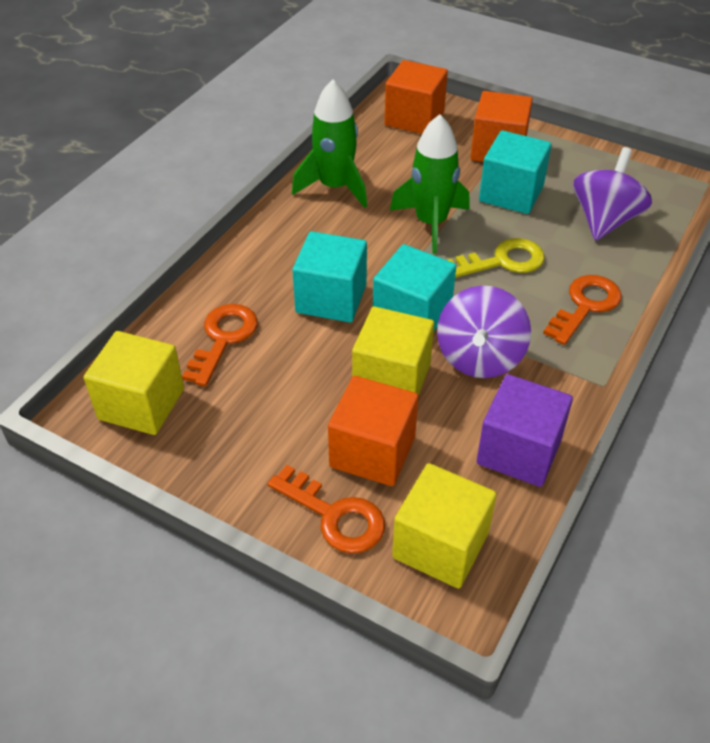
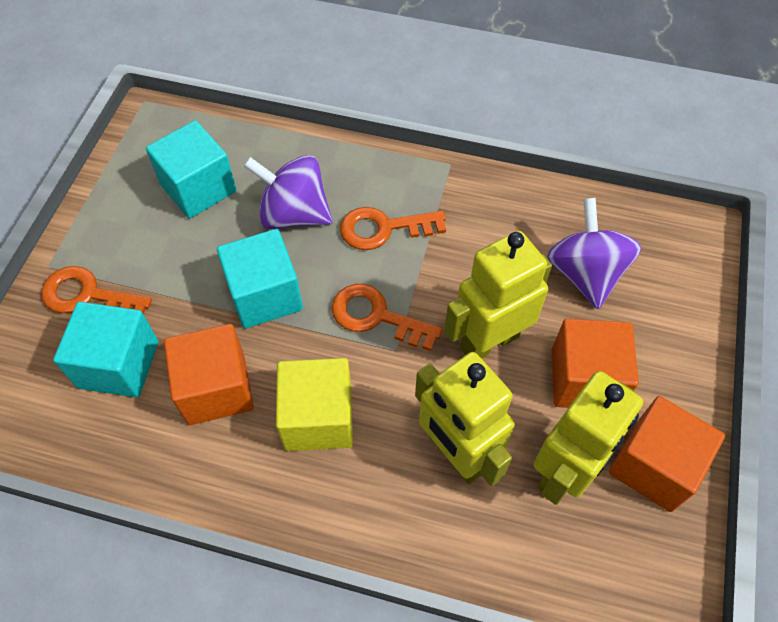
green rocket: [292,80,367,208] [390,114,470,254] = 2 -> none = 0
purple cube: [477,374,573,487] = 1 -> none = 0
yellow cube: [84,331,184,435] [352,306,434,396] [392,463,497,588] = 3 -> [276,358,353,451] = 1
yellow key: [447,238,545,278] = 1 -> none = 0
yellow robot: none = 0 -> [415,352,515,486] [444,231,552,359] [533,371,643,505] = 3

